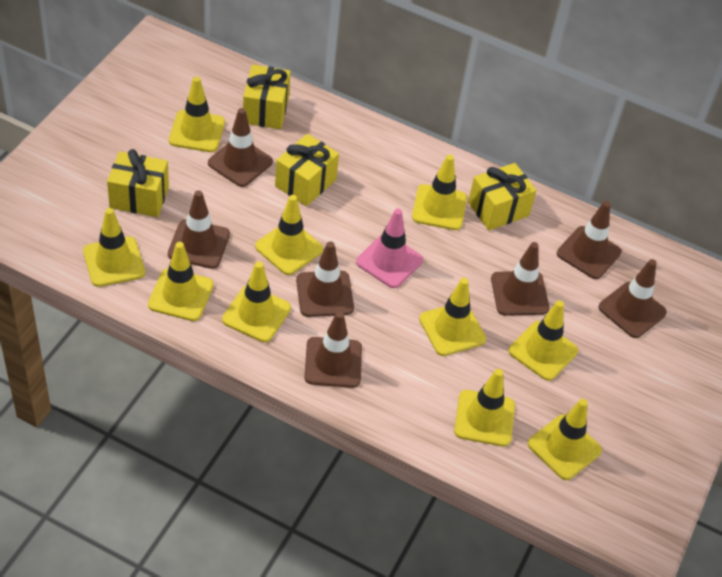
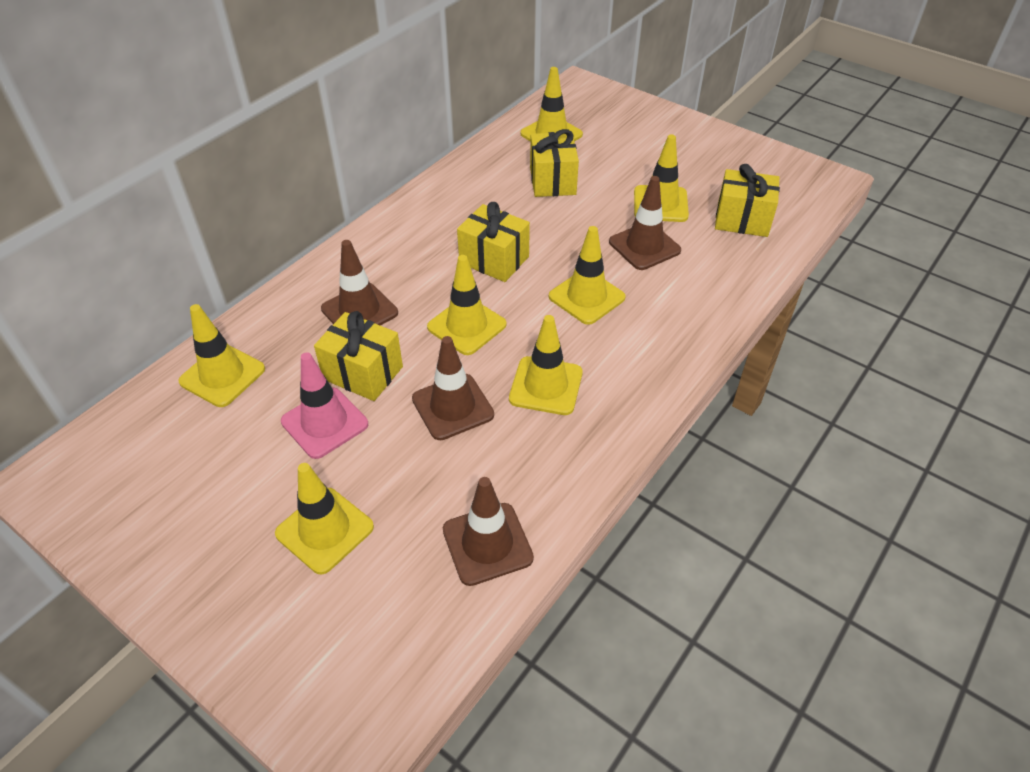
brown traffic cone: [168,190,230,269] [208,108,273,187] [296,242,354,317] [304,311,362,388] [491,242,549,316] [557,201,621,279] [598,259,667,338] = 7 -> [321,240,398,326] [412,336,494,440] [443,477,534,586] [609,176,681,270] = 4
yellow traffic cone: [83,208,145,287] [148,242,213,321] [169,77,225,152] [222,261,291,342] [255,195,323,275] [412,155,467,230] [419,278,486,356] [454,369,515,447] [509,300,578,381] [528,399,602,480] = 10 -> [178,304,265,407] [275,463,374,574] [427,255,507,355] [509,315,583,415] [520,67,583,142] [549,226,626,325] [634,134,689,222] = 7

